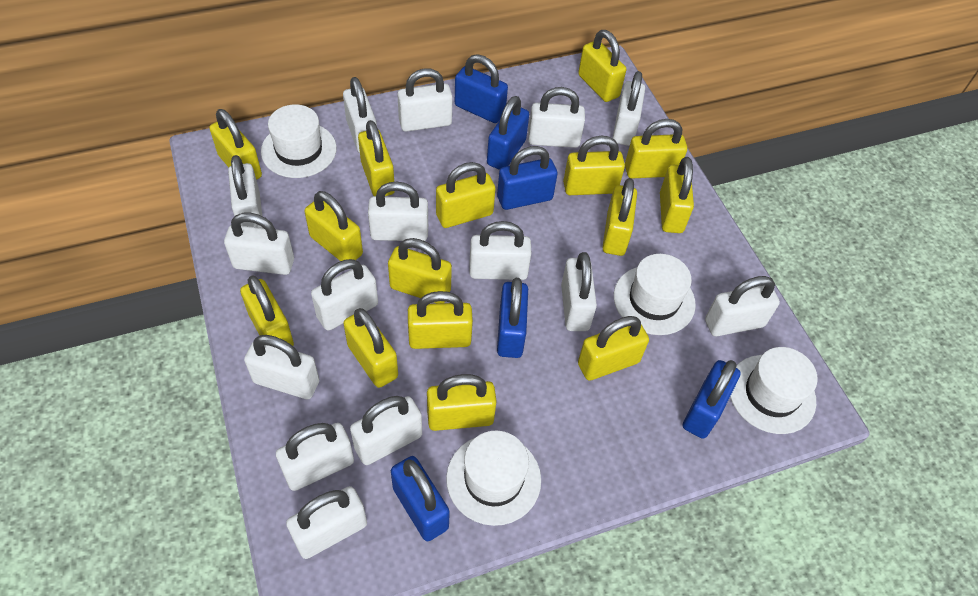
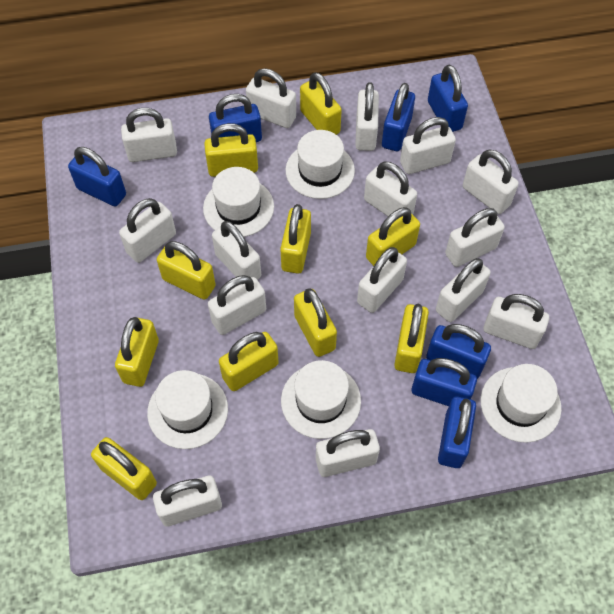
blue padlock: [391,456,450,541] [455,54,508,123] [487,96,529,170] [497,146,558,210] [497,278,528,358] [683,360,741,439] = 6 -> [68,147,126,207] [209,94,262,142] [382,83,415,151] [412,358,477,406] [426,324,491,379] [428,65,468,132] [438,396,476,468] = 7
white hat: [261,104,337,178] [446,431,541,526] [614,254,696,335] [730,347,818,434] = 4 -> [147,370,228,449] [203,167,274,237] [281,360,361,439] [286,130,355,199] [481,364,562,443] = 5
yellow padlock: [209,109,262,180] [240,275,294,346] [304,191,363,261] [343,308,398,388] [358,120,395,196] [388,238,452,303] [408,291,473,349] [427,374,497,431] [436,162,496,228] [563,136,625,195] [578,30,626,102] [578,316,649,381] [602,178,637,256] [625,119,687,179] [660,157,694,233] = 15 -> [91,437,157,500] [115,317,159,387] [157,241,216,300] [204,123,258,177] [219,332,279,391] [280,204,311,274] [294,288,337,357] [300,72,342,135] [366,207,420,266] [394,304,429,373] = 10

